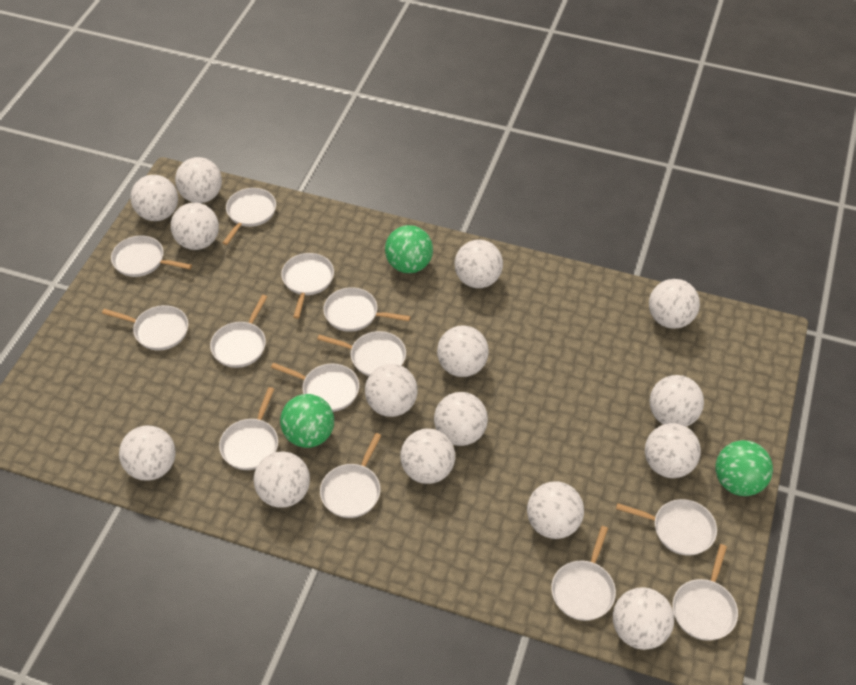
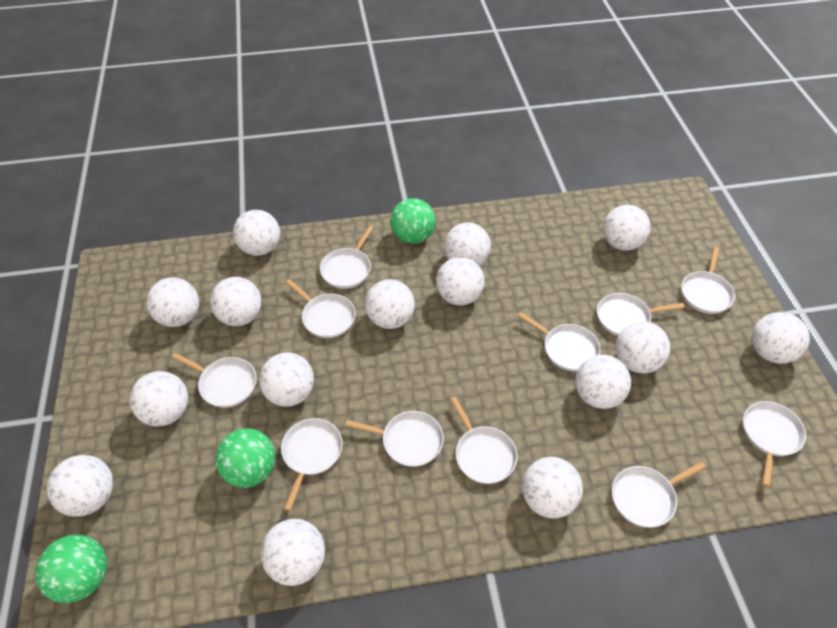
white pan: [102,305,188,351] [111,235,192,277] [210,295,267,368] [219,387,278,470] [223,188,276,245] [271,363,359,412] [281,253,334,319] [317,331,406,376] [320,433,382,518] [323,287,411,332] [551,526,616,621] [616,499,717,556] [673,544,738,641] = 13 -> [172,353,256,408] [281,418,343,511] [285,279,355,338] [320,225,374,289] [345,411,444,467] [450,396,518,484] [518,312,601,371] [597,293,685,336] [612,461,706,528] [681,247,735,314] [743,401,806,487] = 11

